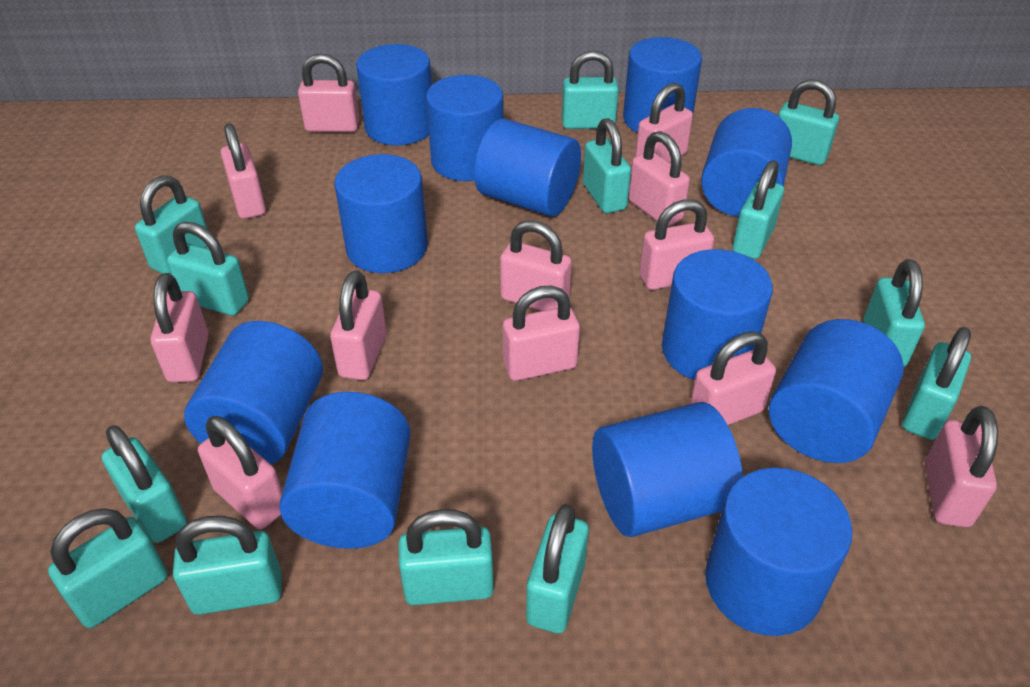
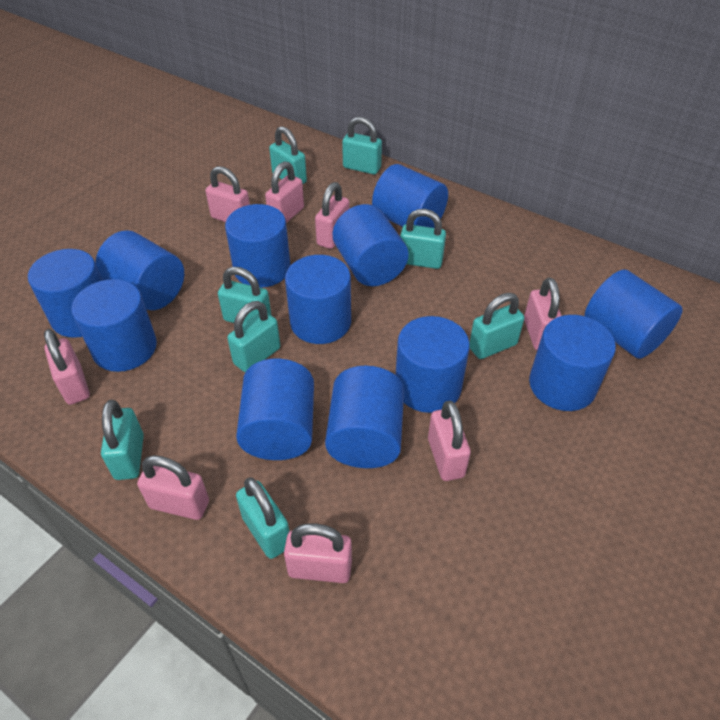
pink padlock: [151,273,209,383] [198,416,283,529] [221,123,266,219] [298,54,360,132] [330,270,386,380] [500,220,572,311] [503,286,580,381] [628,131,690,226] [635,83,693,162] [639,199,714,290] [690,331,776,425] [925,406,998,528] = 12 -> [44,329,90,405] [137,455,209,520] [206,166,250,222] [265,161,304,223] [284,523,352,583] [315,182,350,249] [428,400,471,481] [524,277,562,350] = 8
turquoise padlock: [48,508,168,628] [101,425,187,543] [135,175,208,274] [167,222,249,316] [173,516,282,615] [399,509,494,605] [526,504,589,633] [562,51,619,129] [583,118,631,213] [732,160,784,259] [778,79,839,165] [863,259,925,367] [902,327,971,440] = 13 -> [101,400,144,480] [218,267,272,324] [227,301,280,372] [236,478,289,559] [269,126,307,184] [342,117,382,174] [400,209,446,269] [469,293,524,359] = 8

